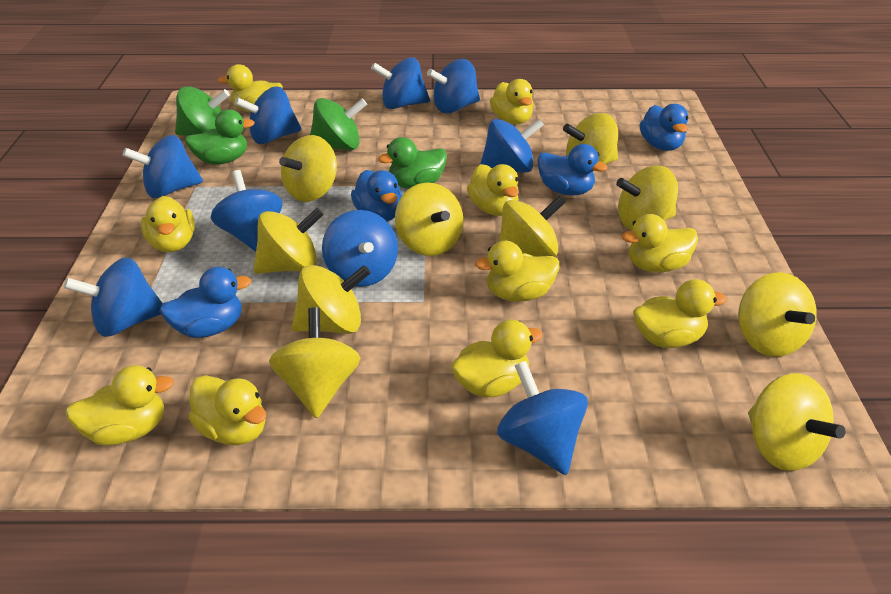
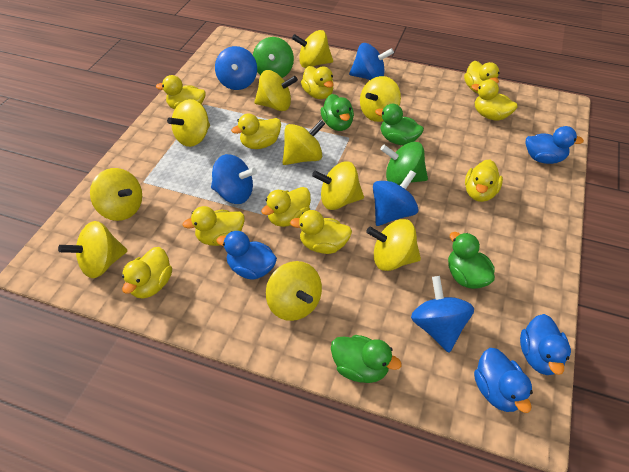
blue spinning top: [64,257,163,337] [123,135,203,198] [211,170,283,252] [234,86,301,144] [322,210,398,287] [371,57,430,109] [427,59,480,113] [480,119,544,173] [497,361,588,475] = 9 -> [211,154,257,204] [215,46,257,90] [349,43,394,80] [373,170,418,226] [411,276,474,353] = 5
green duck: [185,109,255,165] [378,137,447,189] = 2 -> [321,94,354,131] [331,335,402,383] [375,104,424,145] [448,232,495,289] = 4

